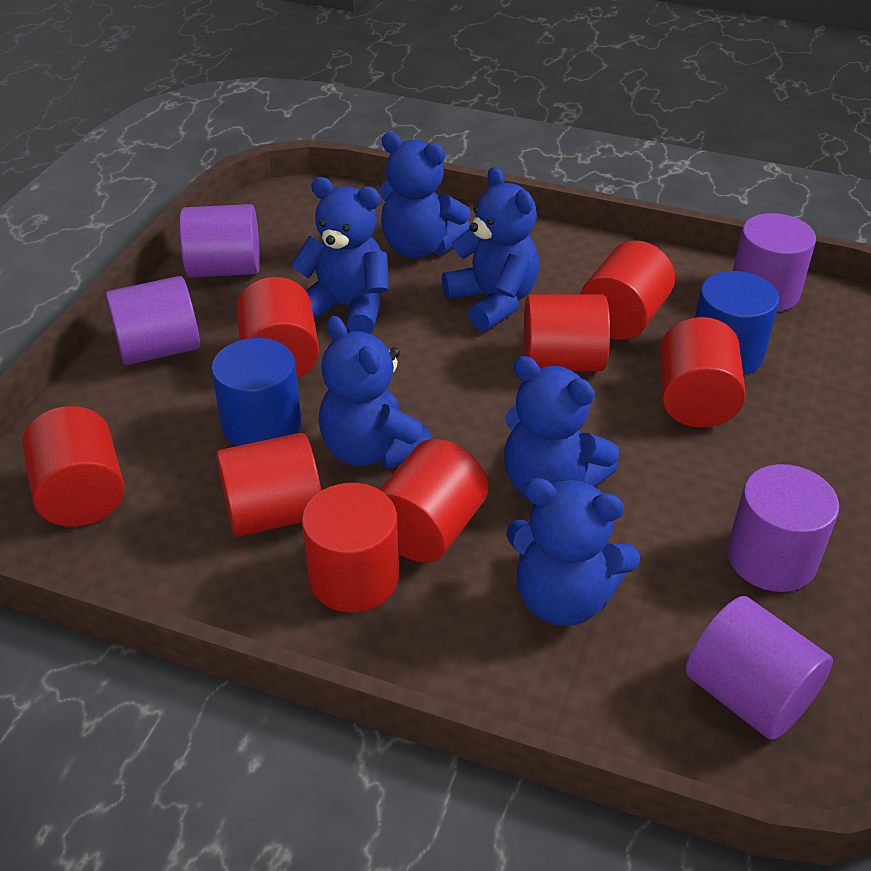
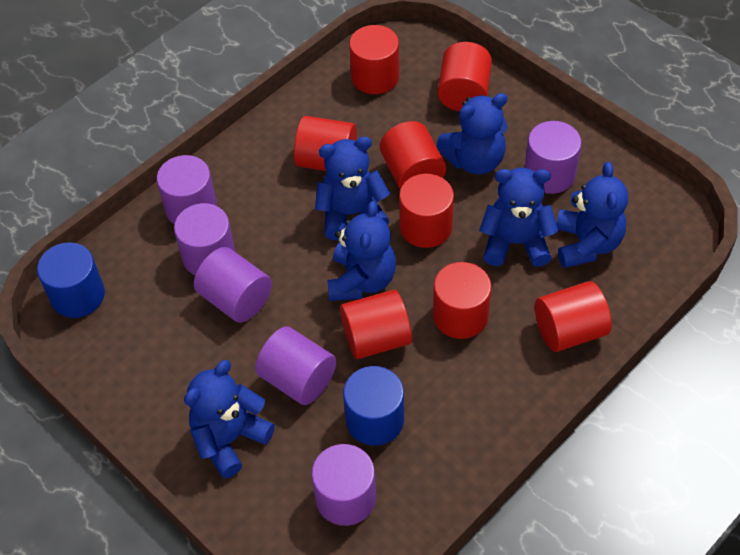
purple cylinder: [105,276,200,365] [179,204,260,278] [686,596,833,740] [727,464,839,592] [733,213,816,312] = 5 -> [157,155,217,224] [174,203,235,275] [194,247,272,322] [255,326,336,405] [311,444,376,526] [525,121,582,194] = 6

